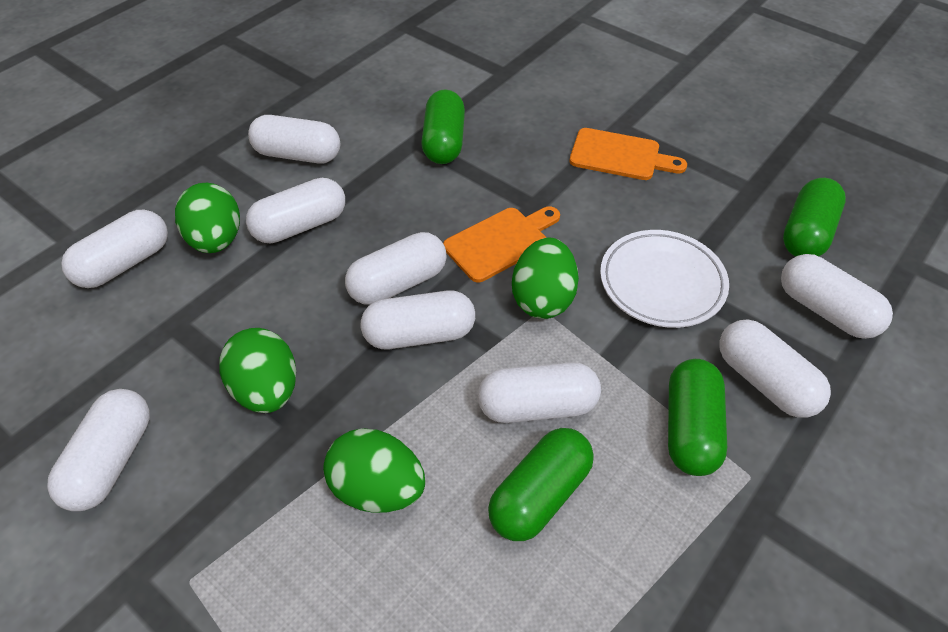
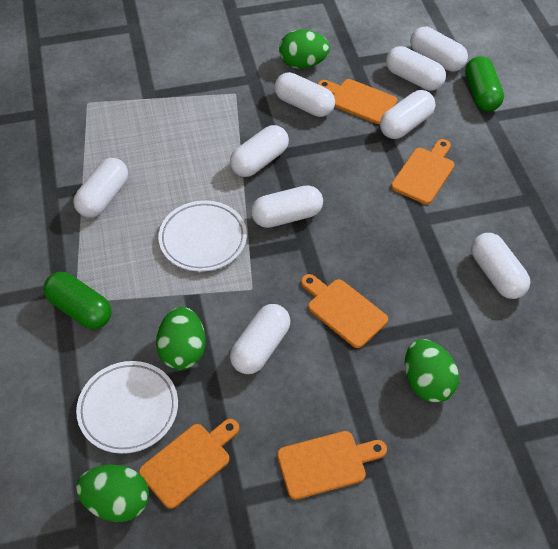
green capsule: [421,89,465,164] [488,428,594,541] [668,359,727,476] [783,178,846,257] = 4 -> [43,272,112,329] [465,56,504,111] = 2
orange cutting board: [443,207,560,282] [569,128,687,180] = 2 -> [139,419,239,509] [277,431,387,500] [301,274,388,348] [318,79,397,124] [391,139,454,204] = 5
white plate: [600,230,729,328] = 1 -> [76,361,178,454] [158,200,247,272] = 2

